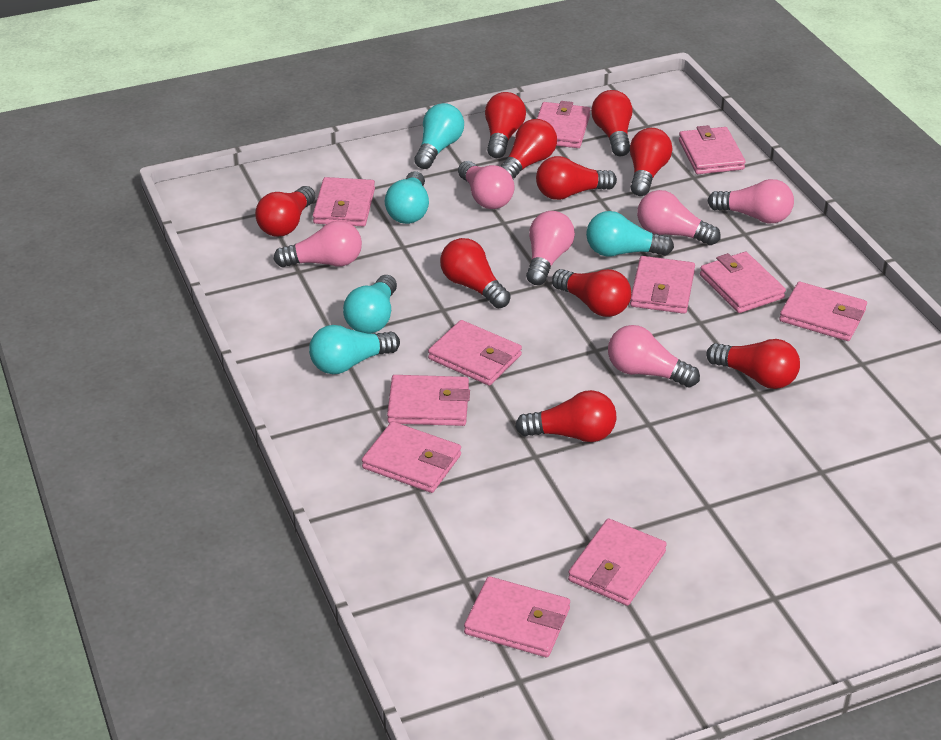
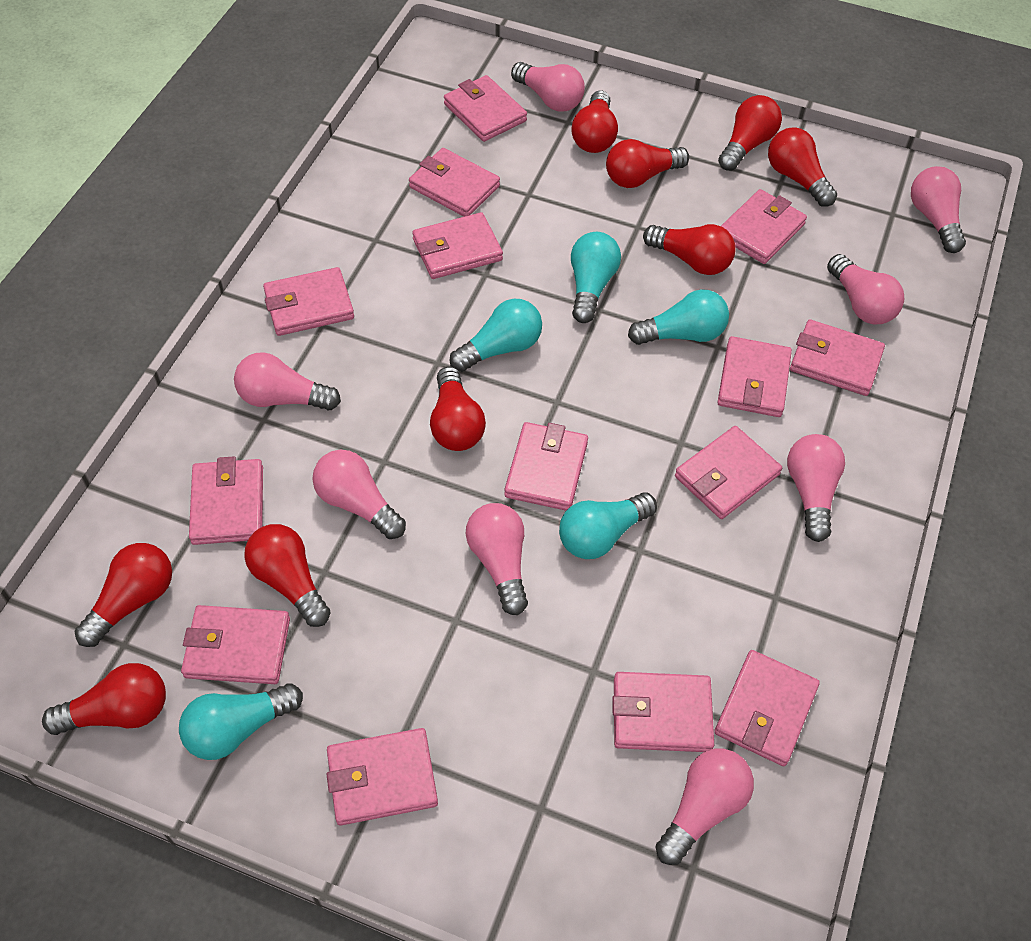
pink light bulb: [273,221,362,267] [458,161,514,209] [526,211,575,285] [608,325,700,387] [637,190,721,245] [707,179,794,223] = 6 -> [234,352,341,410] [312,450,406,539] [466,503,528,615] [511,62,585,112] [656,748,754,865] [787,434,845,542] [827,254,904,324] [911,166,966,253] = 8
pink wallet: [313,177,375,226] [362,422,461,493] [387,375,470,426] [428,320,522,386] [464,576,570,657] [537,101,590,148] [568,518,667,606] [630,256,695,314] [679,125,746,174] [700,252,786,313] [779,282,867,341] = 11 -> [181,605,290,684] [189,456,263,545] [263,267,354,336] [326,728,438,826] [409,148,500,217] [412,212,503,279] [444,75,527,142] [504,422,588,511] [613,672,714,752] [675,426,782,519] [714,650,820,766] [717,336,792,417] [721,189,807,264] [790,319,885,396] = 14
red light bulb: [255,186,316,237] [440,238,511,308] [485,92,526,158] [500,119,557,179] [515,390,616,442] [536,156,617,200] [552,269,631,317] [591,90,632,156] [630,128,673,196] [706,339,800,389] = 10 -> [42,663,166,735] [75,543,172,647] [244,524,331,627] [430,366,486,451] [572,90,618,153] [606,139,689,188] [643,224,735,275] [718,95,782,171] [768,127,837,207] = 9

